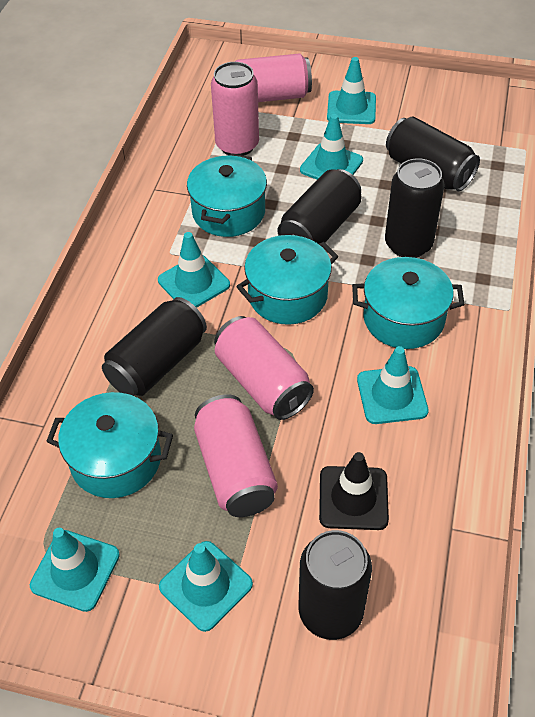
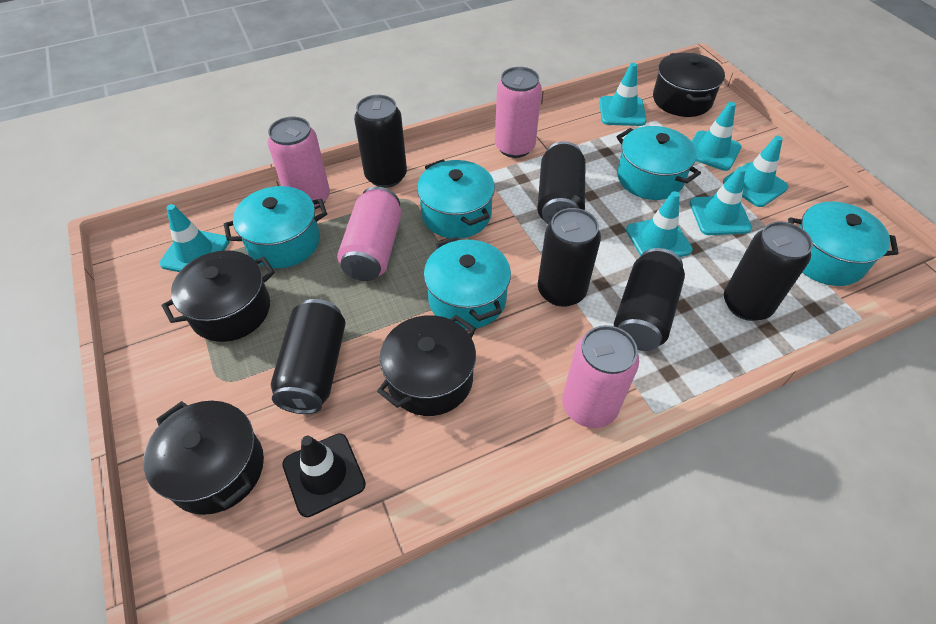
black can: [102,297,207,396] [278,169,361,244] [298,530,372,640] [385,158,445,258] [386,116,480,191] = 5 -> [271,299,346,414] [354,95,407,188] [537,141,586,224] [538,208,601,307] [614,248,685,351] [724,222,813,321] = 6
black pot: none = 0 -> [143,401,264,515] [162,250,275,342] [377,315,476,416] [653,53,725,117] = 4
turquoise pot: [46,392,173,498] [187,154,267,237] [236,235,338,325] [352,257,465,349] = 4 -> [224,186,327,268] [417,159,495,239] [424,237,511,329] [616,126,701,200] [788,202,899,286] = 5

